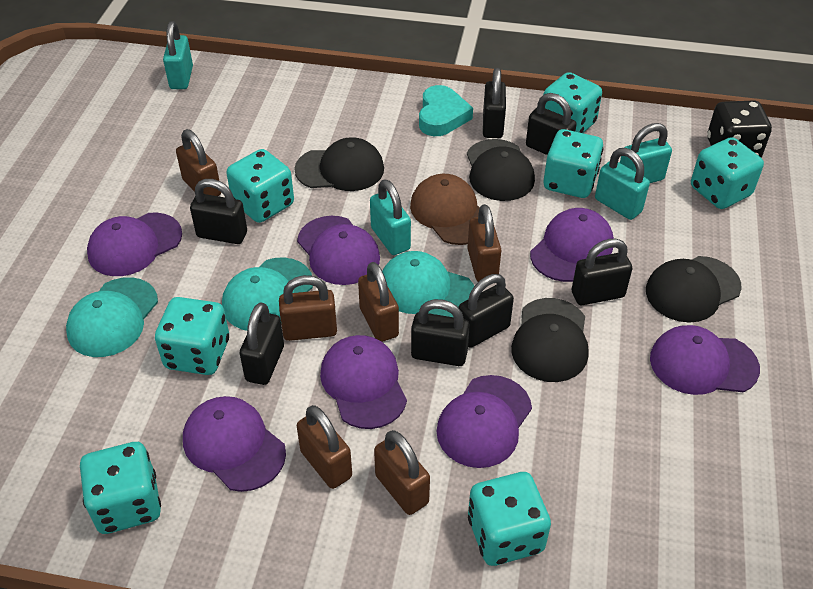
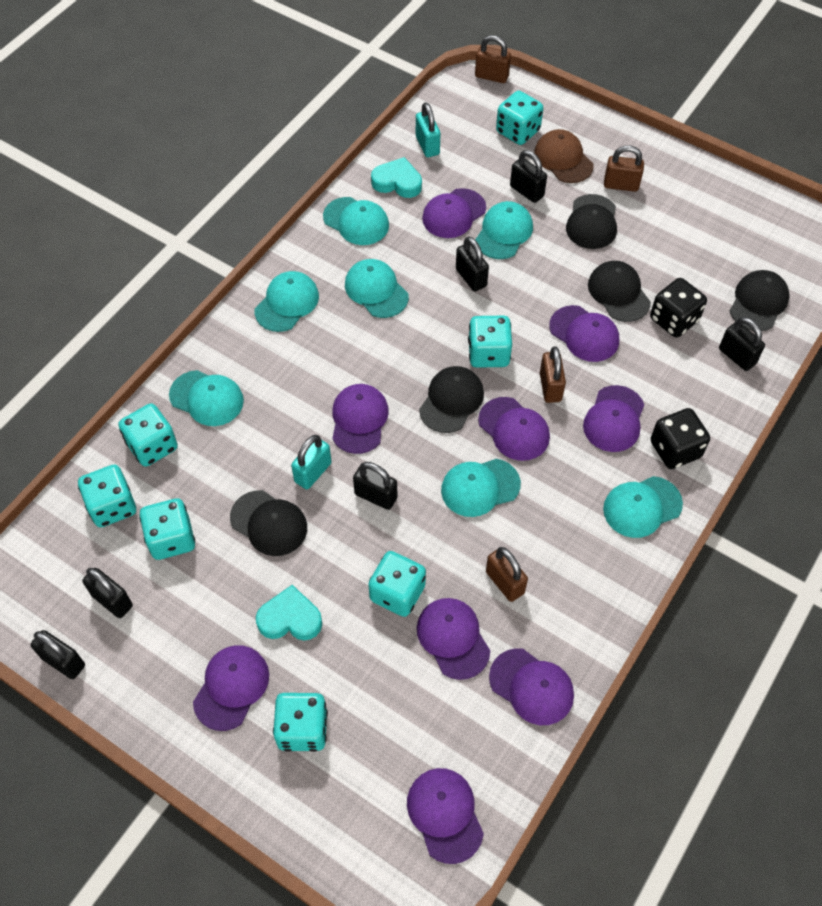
black cap: [294,137,384,191] [467,139,535,201] [511,298,589,382] [646,256,742,323] = 4 -> [230,490,307,556] [419,366,484,433] [566,194,617,249] [588,261,651,322] [730,270,790,331] = 5
black dice: [707,100,772,157] = 1 -> [650,278,707,338] [651,408,710,469] = 2
black padlock: [190,179,247,244] [240,302,284,385] [411,299,470,366] [458,274,514,348] [483,68,506,138] [526,93,577,155] [572,239,632,305] = 7 -> [31,630,85,679] [82,568,133,618] [353,462,397,510] [456,236,489,292] [510,150,547,203] [719,317,765,371] = 6
brown padlock: [176,129,221,196] [279,275,337,341] [297,405,352,489] [358,262,399,342] [374,430,430,515] [467,204,501,282] = 6 -> [475,35,511,83] [486,547,528,602] [540,346,566,403] [604,145,644,192] = 4
purple cap: [87,213,182,276] [183,396,286,492] [297,216,380,285] [320,335,407,429] [436,375,532,468] [530,208,614,282] [650,325,760,395] = 7 -> [193,645,269,731] [332,384,389,454] [407,768,484,864] [417,598,490,680] [422,188,486,238] [478,397,550,461] [489,648,574,725] [549,305,619,362] [583,385,644,452] = 9
turquoise cap: [66,277,158,357] [222,257,313,331] [382,251,474,317] = 3 -> [169,370,244,426] [255,271,319,332] [323,197,389,245] [345,259,409,318] [441,459,521,517] [475,201,533,259] [603,476,683,538] = 7
turquoise heart: [419,85,473,136] = 1 -> [256,585,322,640] [371,157,422,198] = 2
turquoise padlock: [163,21,193,89] [370,179,411,255] [595,148,650,220] [620,123,672,183] = 4 -> [291,435,331,490] [416,102,440,157] = 2

